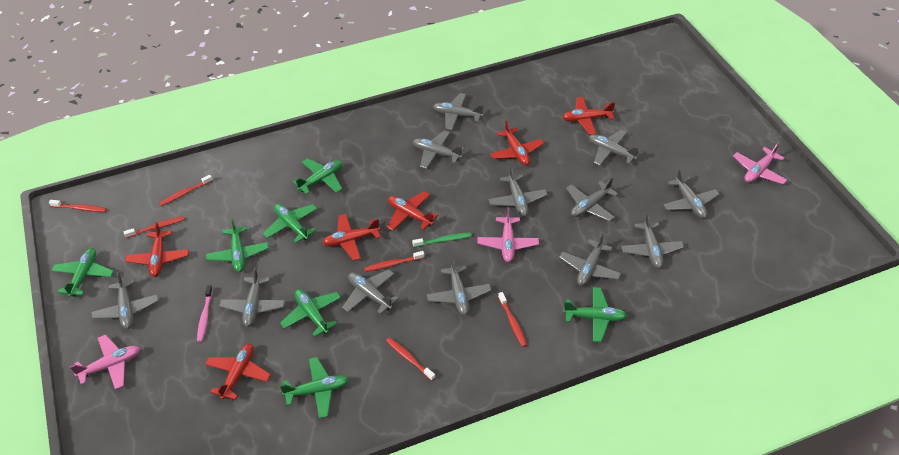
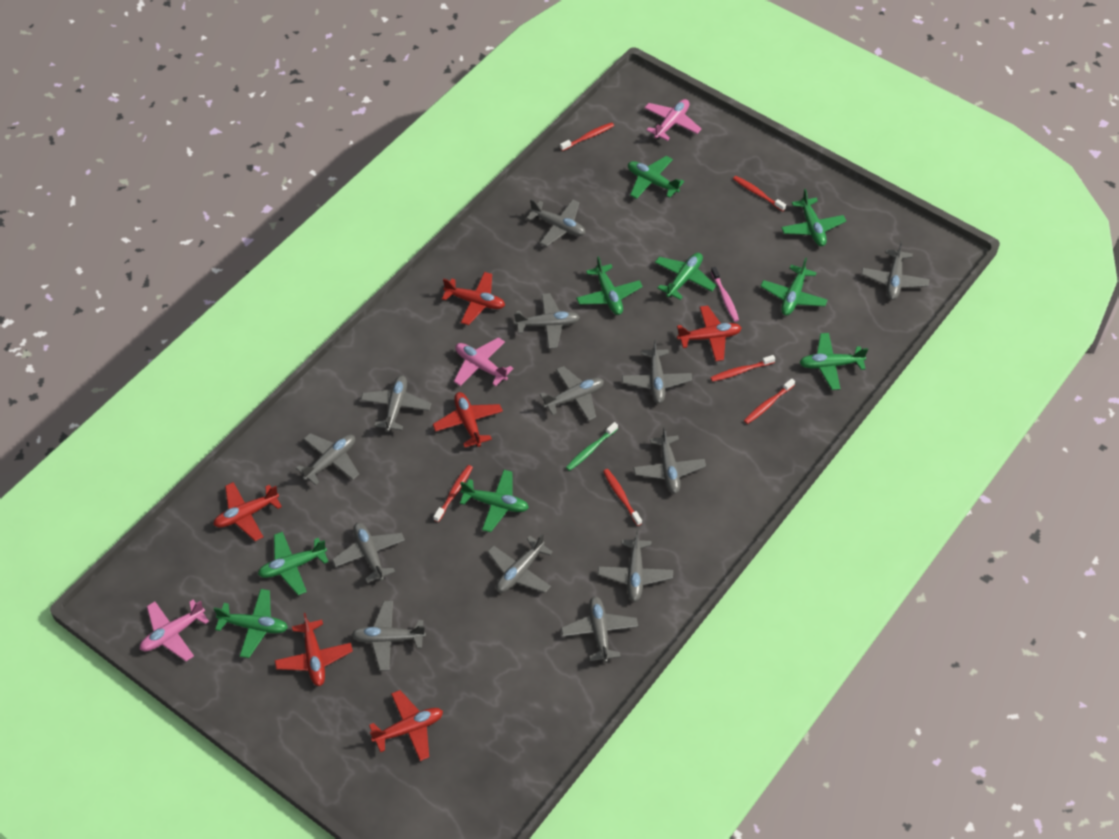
green plane: [51,248,114,297] [206,218,269,272] [263,204,317,243] [280,289,341,337] [280,357,349,418] [293,158,342,195] [563,287,627,342] = 7 -> [214,589,288,658] [258,532,329,595] [460,470,529,532] [576,256,643,315] [628,156,684,199] [655,253,716,300] [760,257,827,315] [781,189,846,246] [799,333,868,390] = 9
grey plane: [91,272,158,329] [219,267,285,327] [342,269,399,314] [413,130,464,169] [427,257,491,315] [433,93,484,130] [489,166,548,216] [559,233,621,286] [566,178,618,221] [589,130,640,165] [621,213,684,268] [663,169,720,218] = 12 -> [296,433,359,485] [332,523,405,583] [352,601,426,670] [361,375,431,432] [487,533,553,593] [514,293,580,349] [526,199,585,247] [540,366,604,421] [561,596,638,663] [598,530,673,602] [622,339,692,403] [633,426,706,494] [861,240,929,300] = 13

